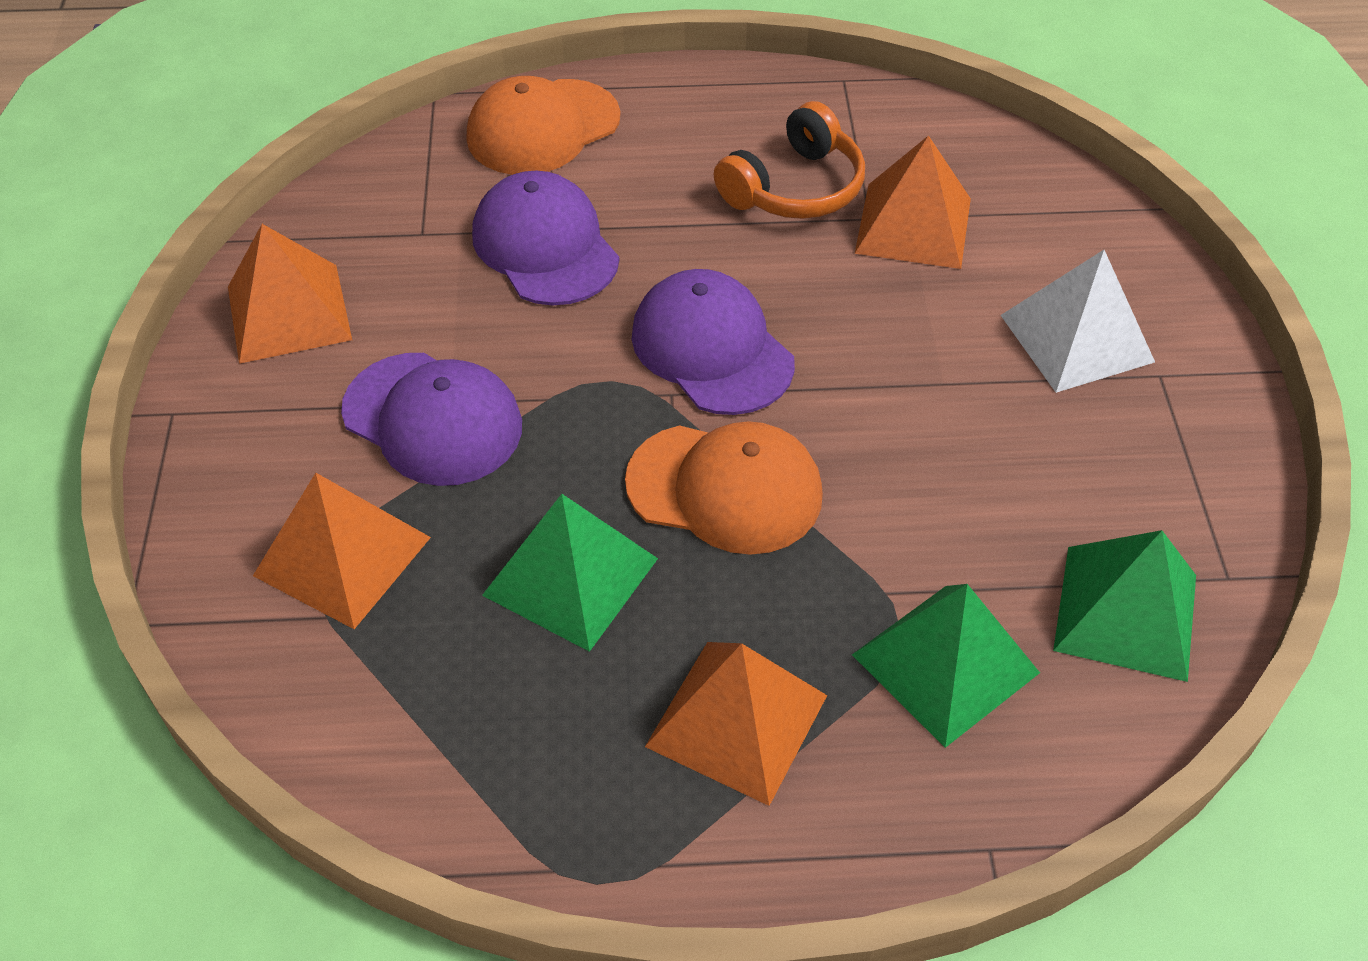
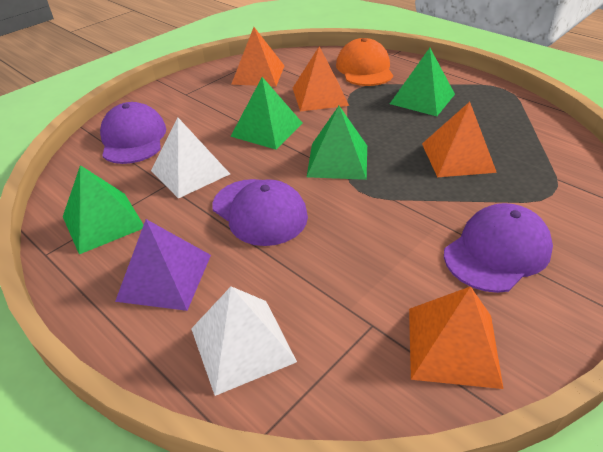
green pyramid: [482,494,658,652] [852,584,1040,748] [1053,530,1196,682] = 3 -> [63,165,143,254] [230,77,302,150] [307,106,367,180] [390,48,455,116] = 4
orange cap: [466,76,620,175] [625,421,823,555] = 2 -> [336,38,393,86] = 1
orange headphones: [714,101,865,219] = 1 -> none = 0
purple pyramid: none = 0 -> [115,219,211,311] = 1
white pyramid: [1001,250,1155,393] = 1 -> [151,118,230,199] [191,286,297,396] = 2

